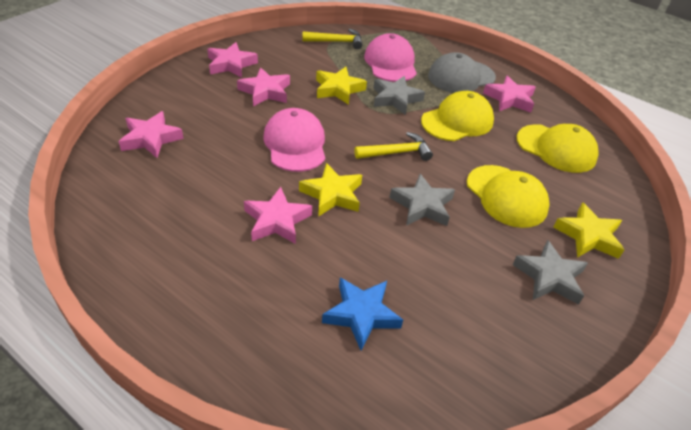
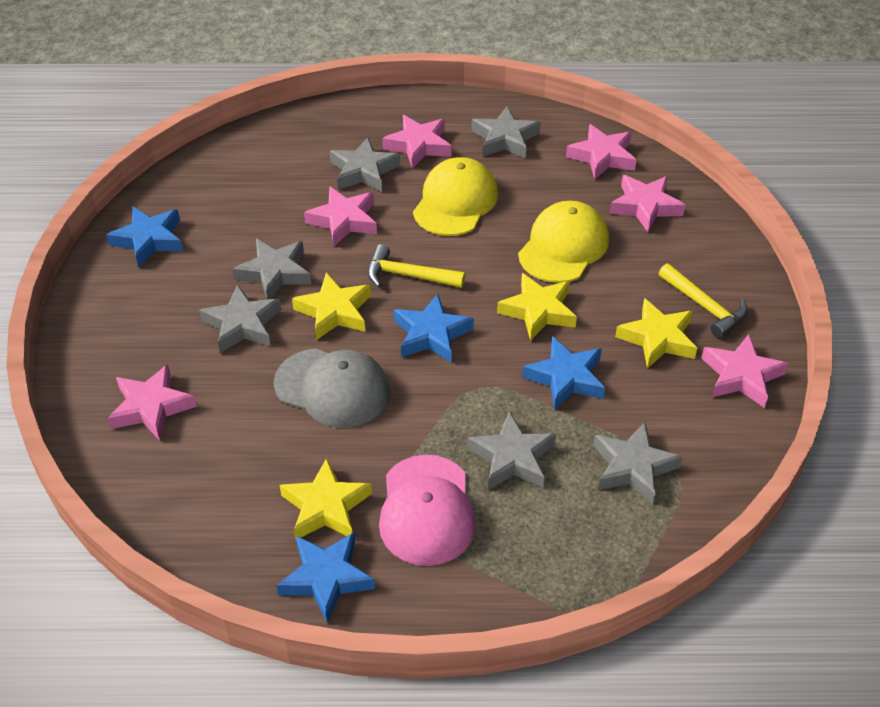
blue star: [322,277,403,351] = 1 -> [106,206,183,267] [277,532,375,623] [394,294,474,363] [522,336,605,410] = 4
grey star: [374,76,425,115] [389,174,455,226] [513,240,588,305] = 3 -> [199,284,281,353] [233,239,311,299] [330,137,400,192] [467,412,556,490] [471,106,541,159] [593,422,683,504] = 6
pink cap: [263,108,325,172] [364,33,417,82] = 2 -> [379,455,476,566] = 1
pink star: [118,111,184,158] [207,42,258,78] [237,68,290,107] [244,187,312,244] [483,75,536,113] = 5 -> [108,364,197,441] [304,186,377,246] [382,115,451,169] [566,124,636,180] [609,175,685,232] [701,334,788,408] = 6
yellow cap: [421,91,494,141] [467,165,550,228] [517,124,599,173] = 3 -> [413,157,498,236] [518,201,609,283] = 2
yellow star: [299,163,362,217] [316,67,367,105] [553,202,624,259] = 3 -> [280,458,372,541] [292,272,371,340] [497,273,577,341] [615,298,697,369] = 4

